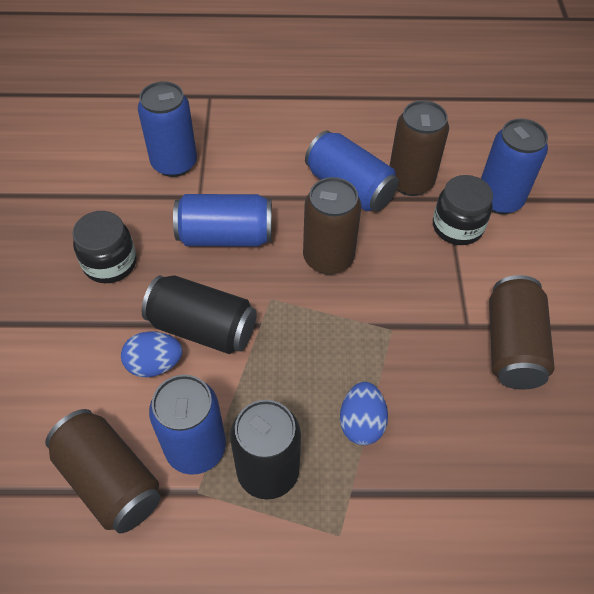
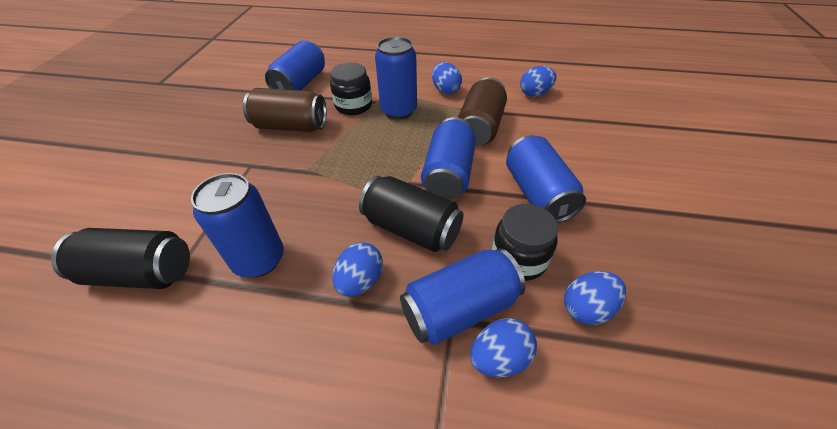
blue can: [138,81,197,177] [149,375,226,475] [173,194,272,247] [305,130,399,211] [481,119,548,214] = 5 -> [191,173,284,278] [265,40,325,90] [375,37,417,120] [400,248,526,345] [421,117,476,200] [506,135,586,223] = 6
blue egg: [121,331,182,377] [340,382,388,445] = 2 -> [332,242,383,297] [432,62,462,94] [470,318,537,377] [520,66,556,97] [564,271,626,325] = 5
brown can: [45,409,161,534] [303,177,361,275] [389,100,449,196] [489,275,555,390] = 4 -> [243,88,326,132] [458,77,507,146] = 2

